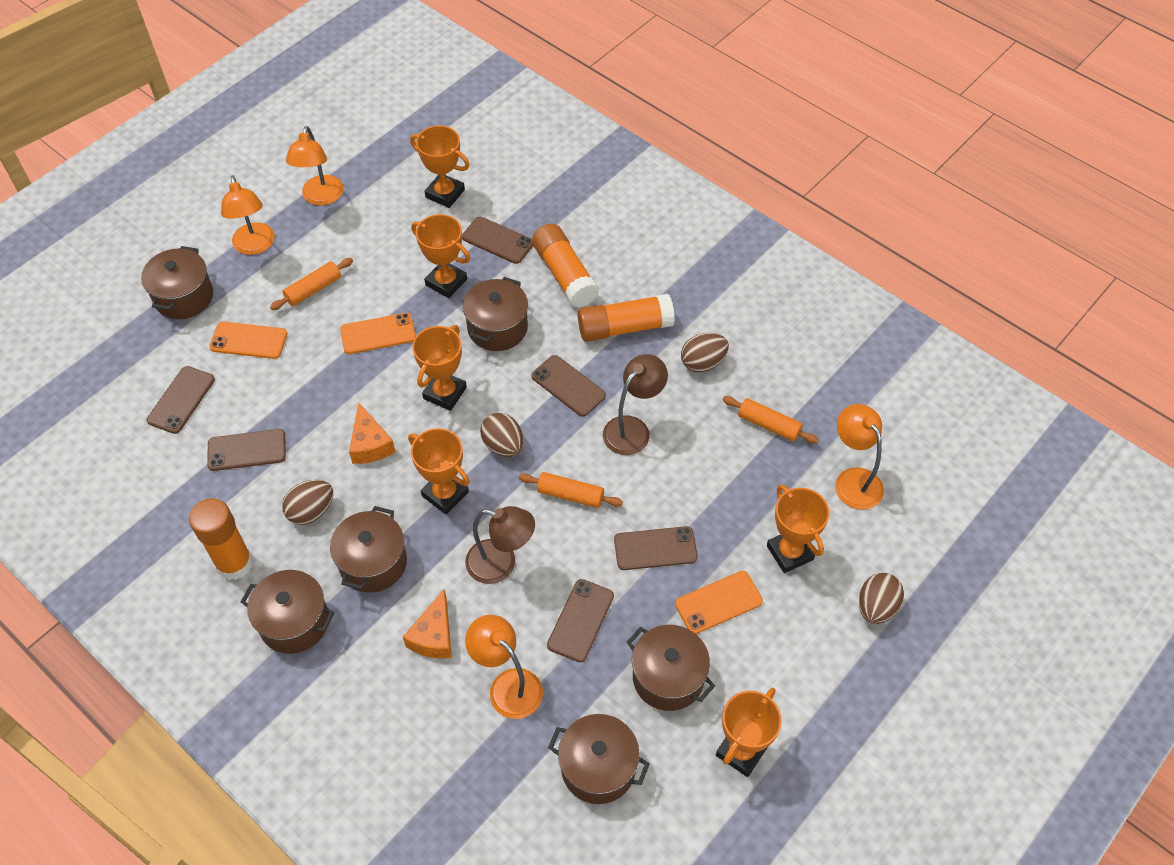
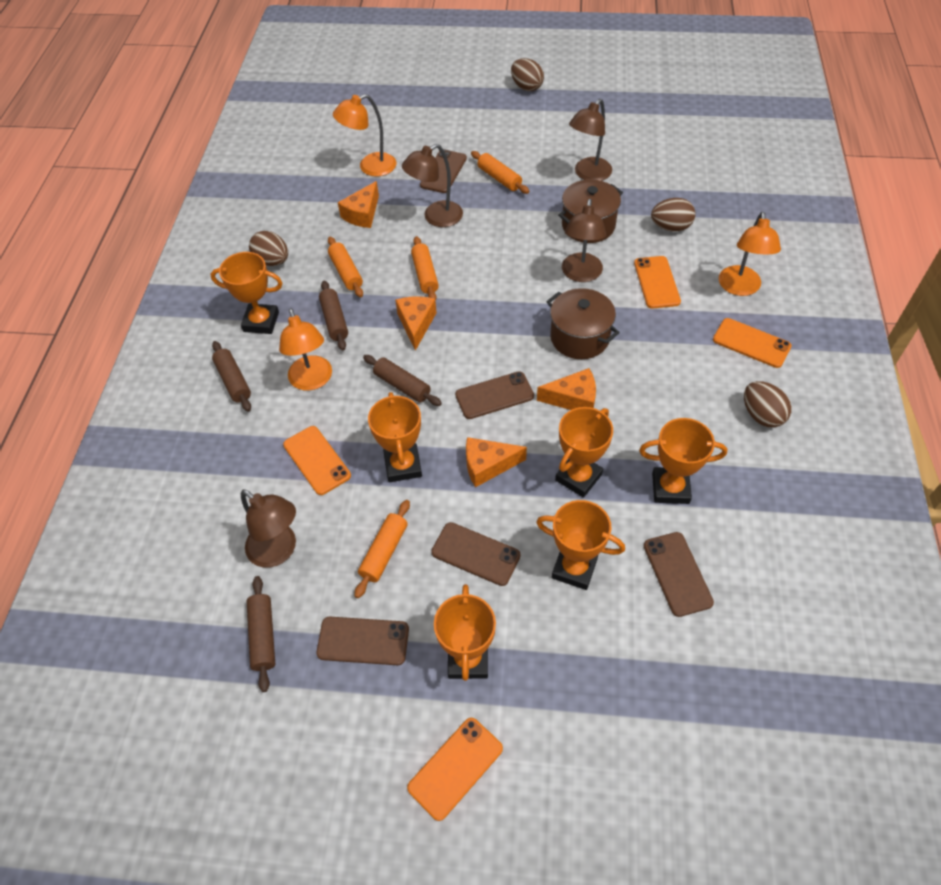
brown lamp: [465,506,535,584] [603,354,668,455] = 2 -> [241,489,296,568] [402,144,463,227] [562,199,606,282] [569,99,612,181] = 4
brown phone: [147,366,215,434] [207,429,286,471] [462,216,533,264] [531,355,606,417] [547,579,614,662] [614,526,698,570] = 6 -> [316,617,409,665] [420,149,467,193] [431,522,521,586] [455,371,534,419] [644,532,714,617] = 5
brown pot: [141,246,213,319] [241,570,334,654] [330,506,407,593] [463,277,528,351] [548,714,650,804] [627,625,715,711] = 6 -> [546,288,620,359] [558,180,623,243] = 2
brown rolling pin: none = 0 -> [212,341,251,412] [247,576,275,692] [319,281,348,350] [363,355,442,406] = 4
orange cheese: [349,403,396,464] [403,589,452,658] = 2 -> [338,181,379,228] [395,296,437,351] [466,437,527,487] [537,368,596,410] = 4
orange glue stick: [189,498,253,580] [532,224,599,308] [578,294,675,342] = 3 -> none = 0
orange lamp: [221,176,275,255] [286,126,343,205] [465,615,543,719] [835,404,884,510] = 4 -> [279,308,332,391] [333,94,396,177] [719,212,781,296] = 3
orange phone: [209,322,287,359] [340,313,416,354] [675,571,763,634] = 3 -> [283,426,351,495] [407,718,503,821] [634,256,681,308] [713,318,792,368] = 4
orange rolling pin: [270,258,353,310] [519,472,623,508] [723,396,819,444] = 3 -> [328,237,363,297] [355,500,410,598] [411,236,439,301] [471,151,529,194] = 4

